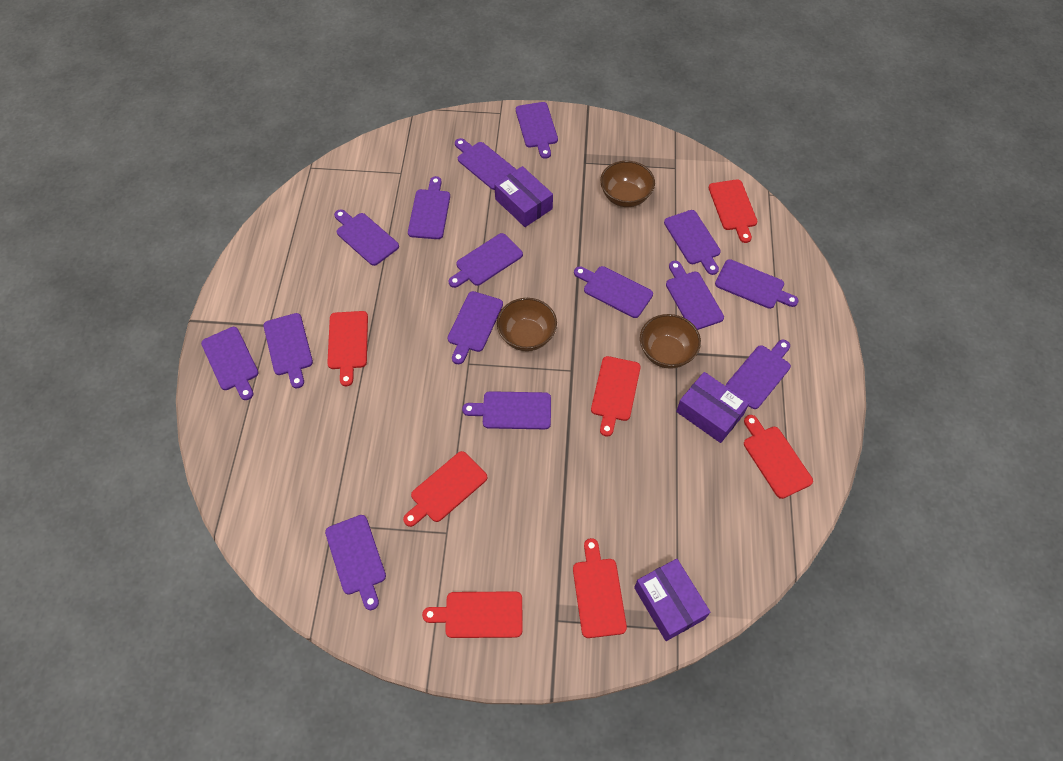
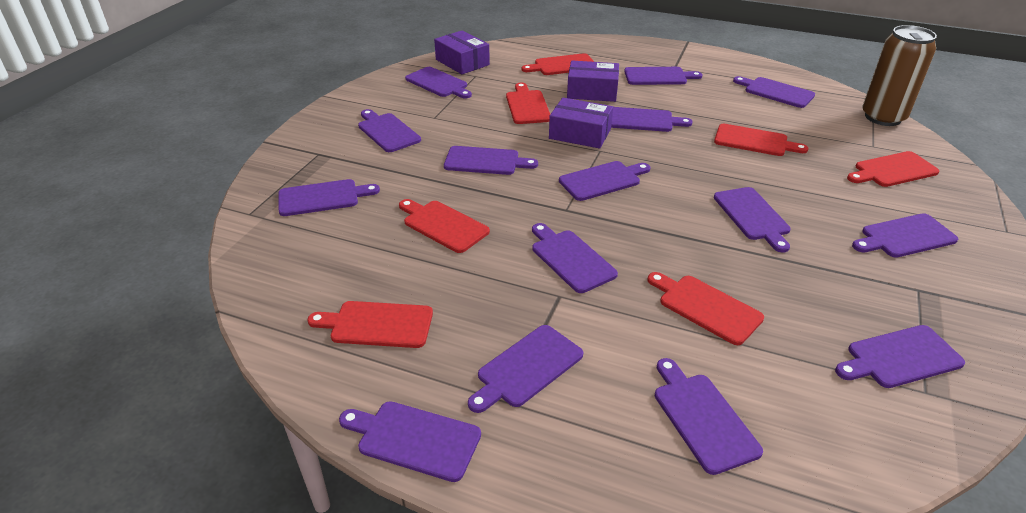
brown bowl: [497,298,557,351] [600,161,655,207] [640,314,701,369] = 3 -> none = 0
brown can: none = 0 -> [862,25,937,126] = 1

